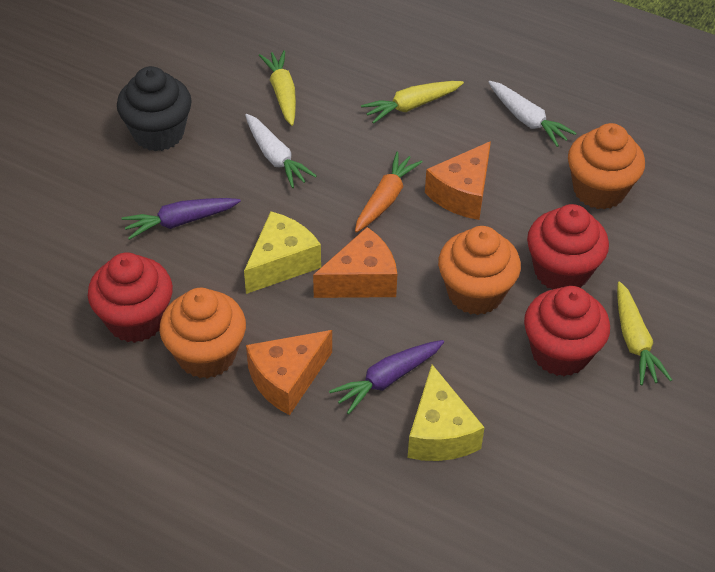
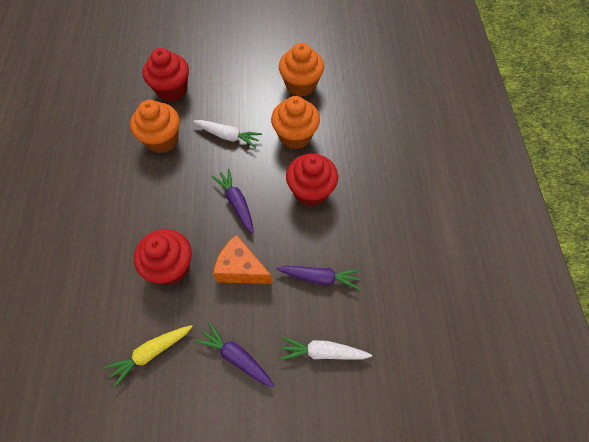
black cupcake: [117,66,192,151] = 1 -> none = 0
orange carrot: [355,152,422,233] = 1 -> none = 0
orange cheese: [246,330,332,415] [313,227,397,298] [425,141,491,220] = 3 -> [213,235,273,284] = 1
purple carrot: [121,198,241,240] [329,340,444,414] = 2 -> [195,322,275,387] [212,169,254,234] [276,266,361,290] = 3
yellow carrot: [259,50,296,126] [361,81,464,124] [617,282,672,385] = 3 -> [104,325,193,388] = 1
yellow cheese: [244,211,321,294] [408,365,485,461] = 2 -> none = 0

